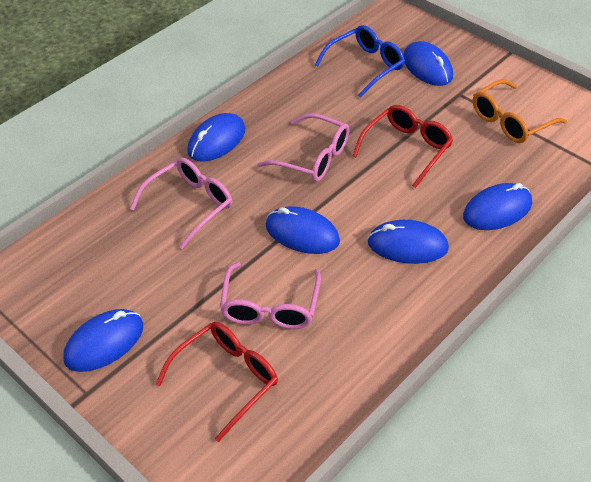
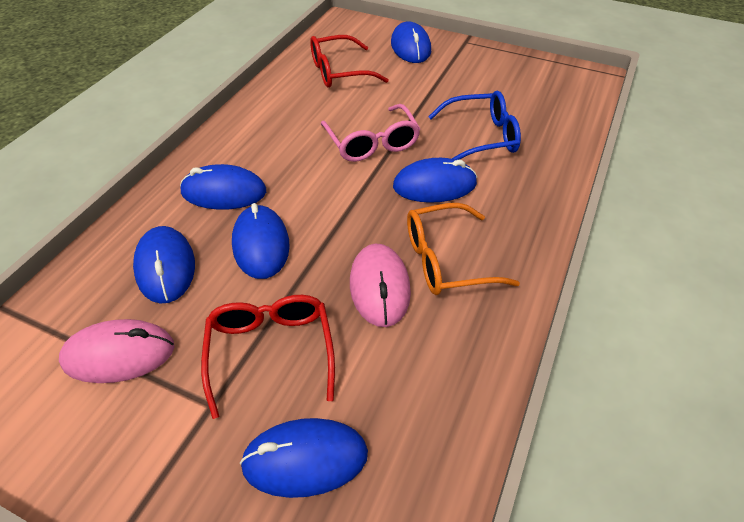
pink glasses: [130,158,232,249] [220,262,321,329] [257,113,349,182] = 3 -> [321,104,420,162] = 1
pink mouse: none = 0 -> [59,319,174,383] [350,244,411,327] = 2

